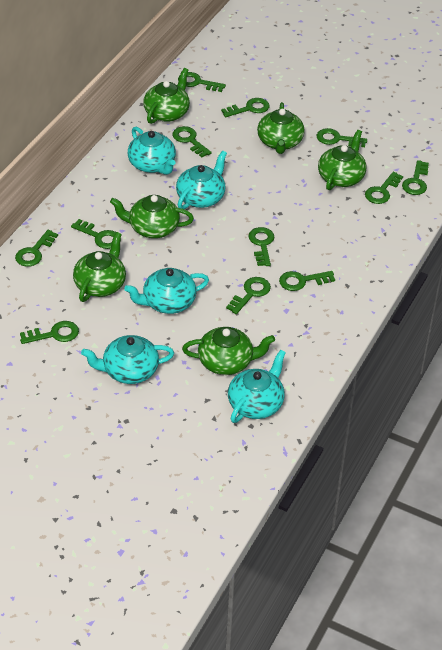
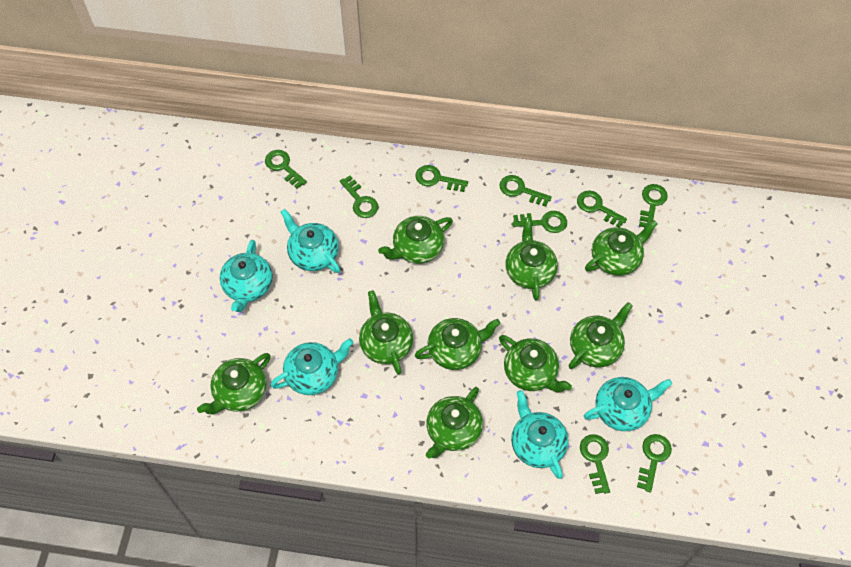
green key: [15,230,58,267] [20,321,79,344] [71,219,121,249] [173,126,212,158] [178,72,226,92] [221,98,270,117] [226,277,271,314] [248,227,274,266] [279,271,335,291] [317,128,367,147] [365,172,403,204] [402,160,429,195] = 12 -> [265,150,307,189] [340,176,378,218] [415,165,468,192] [499,175,552,207] [513,211,567,233] [577,191,627,227] [580,434,610,494] [637,434,672,493] [639,184,668,227] = 9
green teapot: [73,232,126,302] [110,195,194,238] [143,68,190,124] [182,327,275,375] [257,102,305,154] [318,130,366,190] = 6 -> [197,353,271,414] [359,290,413,375] [378,216,453,264] [415,318,500,370] [426,387,483,458] [499,335,572,393] [505,217,558,300] [569,302,633,369] [585,220,658,276] = 9

